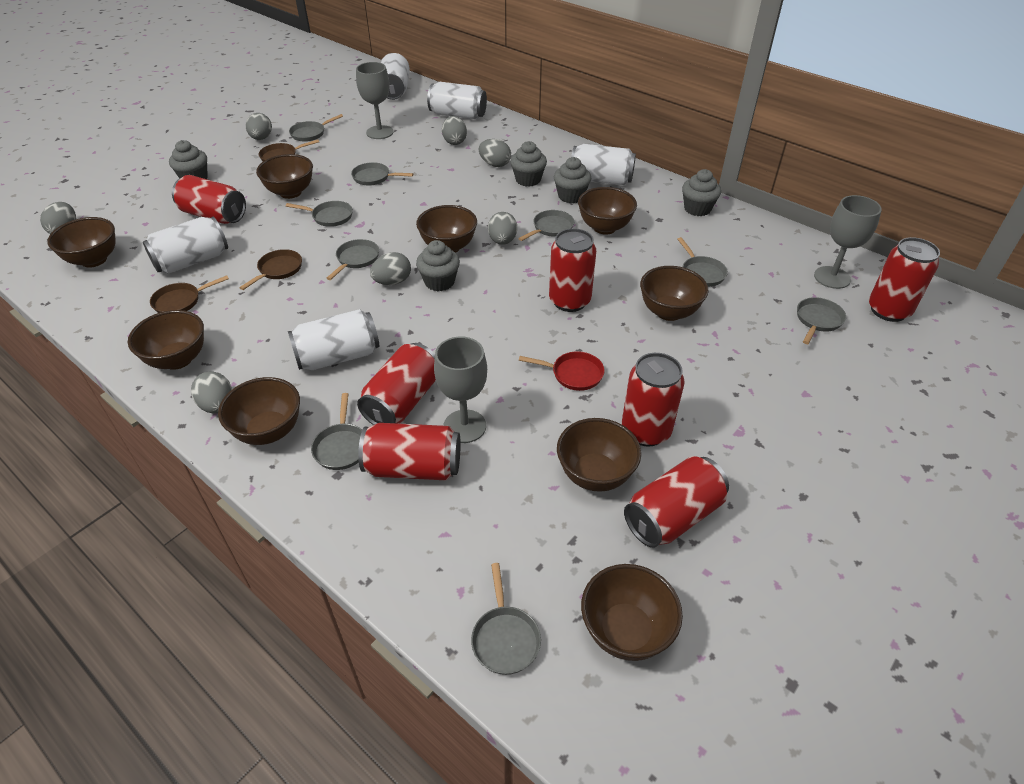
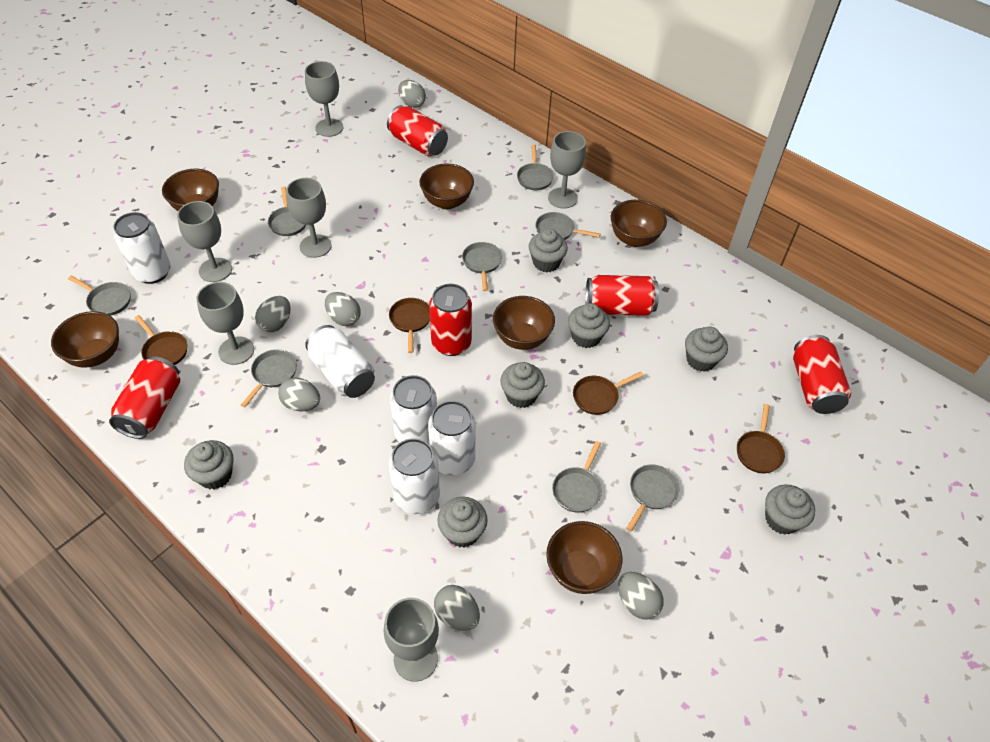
brown bowl: [47,217,116,268] [128,310,204,370] [218,377,300,445] [256,154,313,199] [416,205,477,253] [557,418,641,492] [578,187,637,235] [581,564,683,661] [640,266,709,321] = 9 -> [51,311,119,368] [162,169,219,211] [419,163,474,209] [493,296,555,350] [546,521,622,594] [611,200,667,247] = 6
brown pan: [150,275,229,313] [239,249,302,290] [259,140,319,161] = 3 -> [135,315,188,365] [389,298,430,353] [573,372,644,415] [737,404,785,473] = 4
grey cupcake: [169,140,208,179] [416,240,460,291] [510,141,547,187] [554,157,591,203] [682,169,721,216] = 5 -> [184,440,233,489] [437,497,488,548] [500,362,545,408] [529,229,568,272] [568,303,610,348] [685,326,728,372] [765,484,815,535] = 7
grey egg: [40,202,76,234] [191,371,232,414] [246,113,272,140] [370,252,411,285] [442,116,467,145] [479,139,511,167] [488,212,517,245] = 7 -> [255,296,291,332] [278,377,320,411] [325,292,361,326] [398,80,426,108] [434,585,480,631] [618,572,664,620] = 6
grey goblet: [356,62,394,139] [434,336,487,443] [814,195,882,289] = 3 -> [177,201,232,282] [197,282,254,365] [286,178,332,258] [305,61,343,137] [383,598,439,682] [548,131,586,209] = 6
grey pan: [286,201,353,227] [289,114,343,142] [311,393,362,470] [327,239,379,280] [351,162,413,186] [471,563,541,675] [518,210,574,241] [678,237,728,287] [797,297,846,344] = 9 -> [68,276,131,316] [241,349,297,407] [268,187,306,236] [462,242,502,291] [517,145,554,190] [535,212,600,240] [552,441,602,513] [626,464,679,532] = 8
red can: [172,175,246,224] [357,343,436,425] [358,423,460,480] [549,228,596,312] [622,353,685,446] [624,456,729,548] [869,237,940,322] = 7 -> [109,356,180,439] [387,105,448,156] [429,284,472,356] [585,275,659,316] [793,335,851,414] = 5
red pan: [519,351,604,391] = 1 -> none = 0

